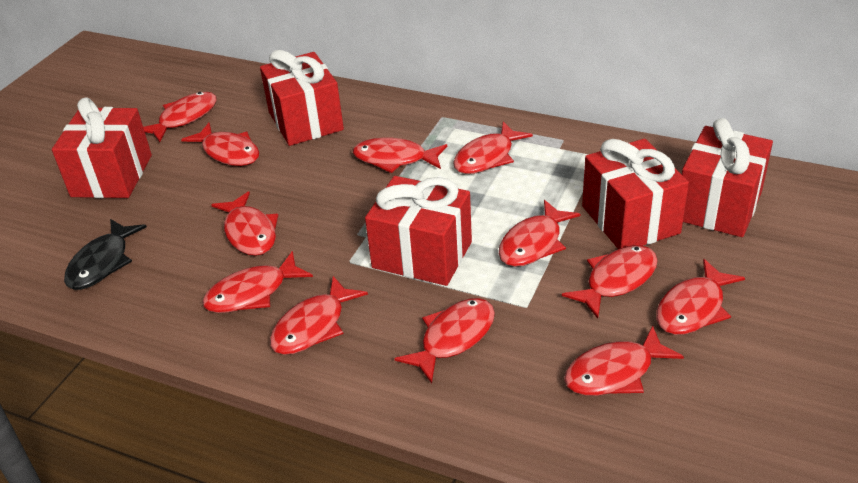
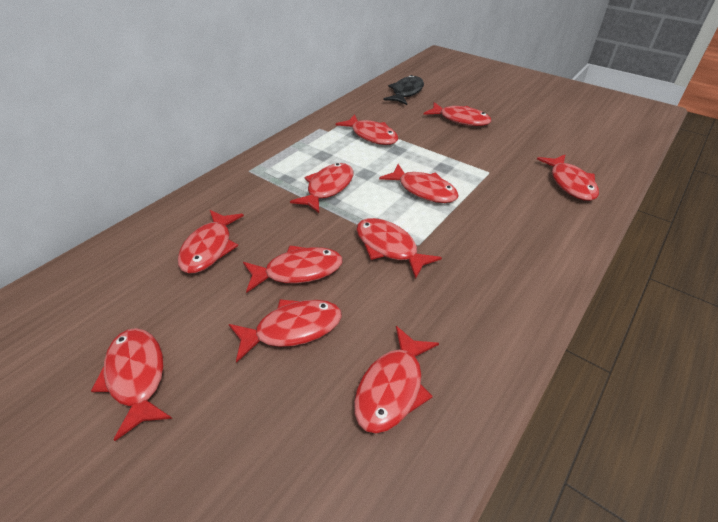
red fish: [143,92,217,142] [181,123,260,166] [202,251,313,313] [211,191,278,256] [270,276,368,355] [353,138,447,173] [394,298,495,384] [453,122,533,174] [499,200,580,267] [562,245,658,319] [564,326,684,396] [656,259,745,335] = 12 -> [91,328,172,441] [178,210,244,274] [229,299,342,363] [243,246,343,293] [290,163,353,213] [336,114,398,145] [354,326,439,433] [356,218,442,279] [379,164,459,203] [424,102,491,126] [537,154,599,201] = 11
red gift: [52,97,152,198] [260,50,344,146] [365,176,472,286] [582,139,689,249] [682,118,773,237] = 5 -> none = 0

